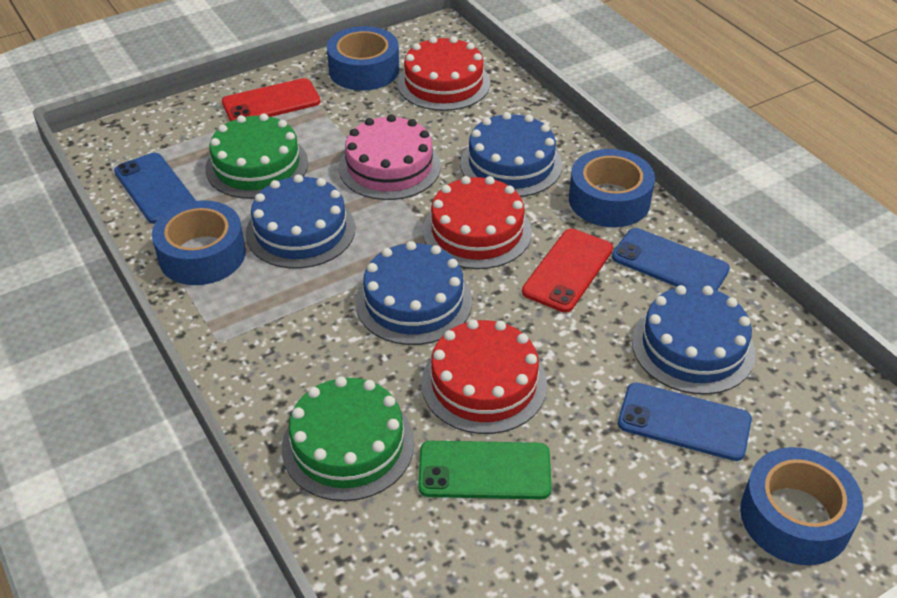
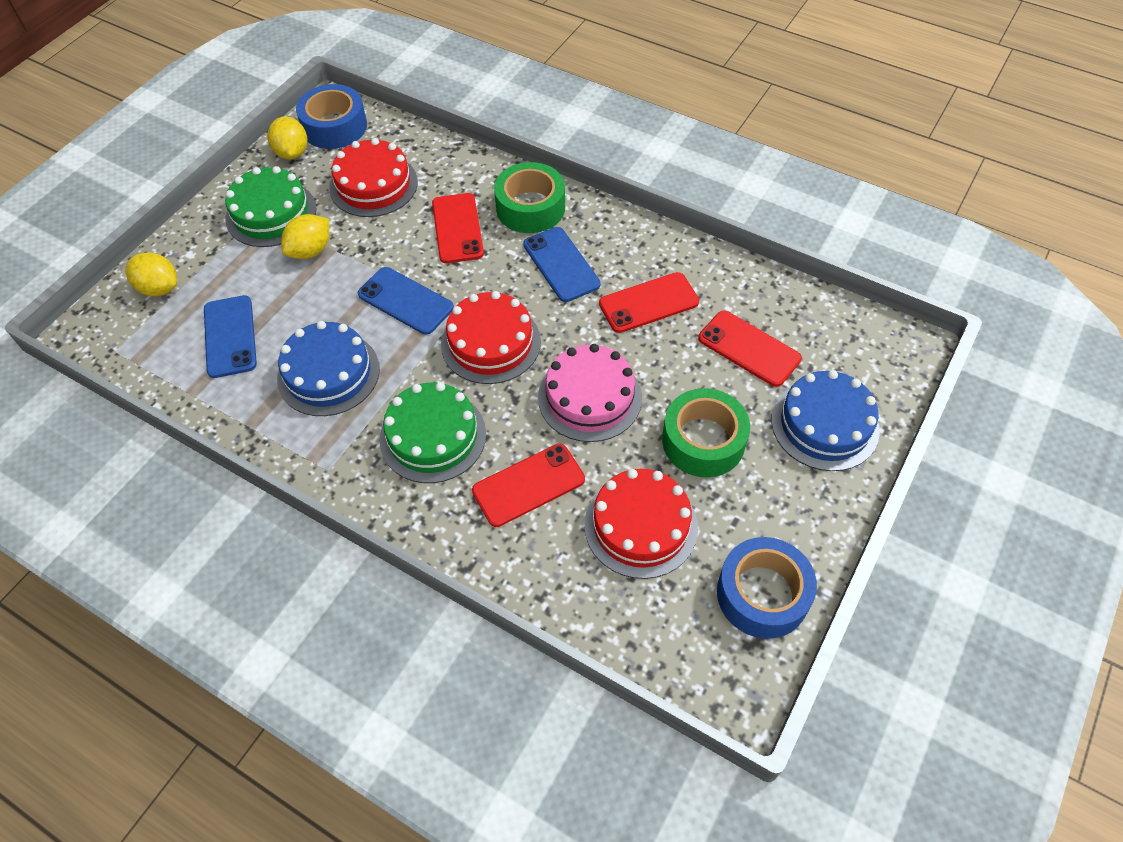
blue cake: [246,174,355,269] [356,241,472,345] [460,112,562,197] [632,285,756,395] = 4 -> [277,321,380,416] [771,370,880,471] = 2
blue tape: [152,200,246,285] [327,26,399,91] [569,149,655,227] [740,447,863,565] = 4 -> [296,84,367,149] [717,537,817,639] = 2
green phone: [418,441,552,499] = 1 -> none = 0
green tape: none = 0 -> [494,162,565,233] [662,388,750,477] = 2
red phone: [222,78,321,121] [522,229,613,312] = 2 -> [432,193,484,263] [472,444,585,527] [599,272,699,333] [698,310,802,387] = 4
yellow lemon: none = 0 -> [126,252,177,296] [268,116,307,160] [281,214,329,259] = 3

